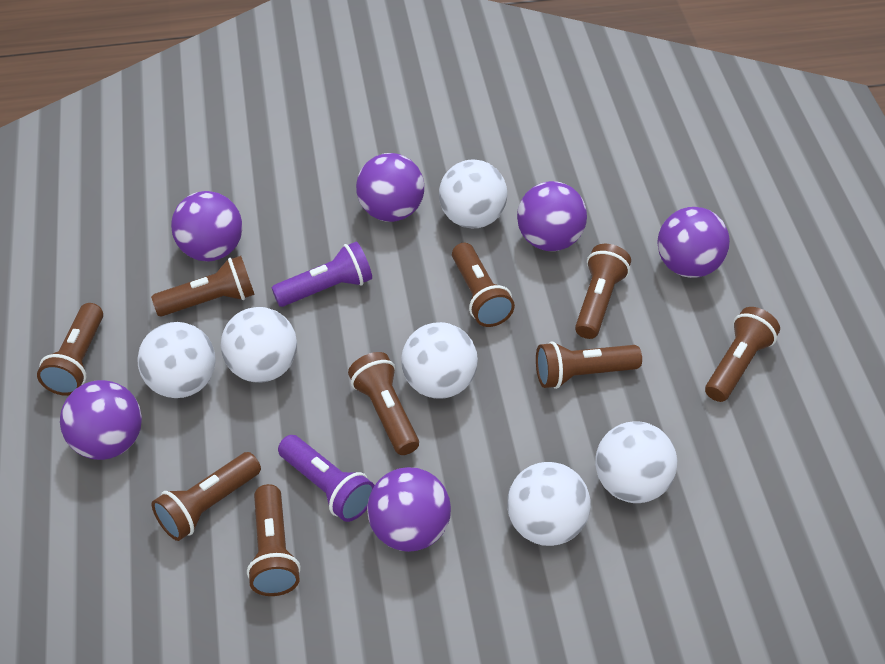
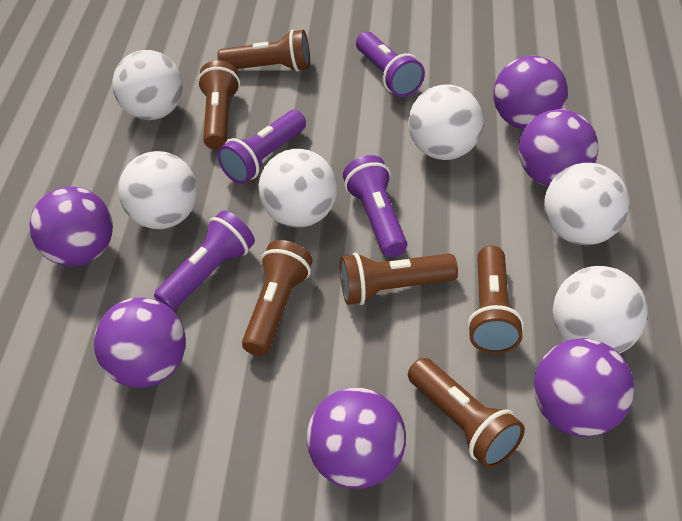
brown flashlight: [37,303,103,396] [151,256,255,317] [152,452,261,541] [247,484,301,596] [348,352,419,455] [452,243,515,327] [536,341,642,389] [575,244,631,339] [705,307,780,402] = 9 -> [197,61,240,150] [217,30,310,72] [242,240,313,356] [340,253,458,305] [408,358,525,468] [467,245,524,354] = 6
purple flashlight: [271,241,372,307] [278,435,375,522] = 2 -> [154,210,255,311] [217,110,306,184] [343,155,407,257] [356,32,425,97] = 4

